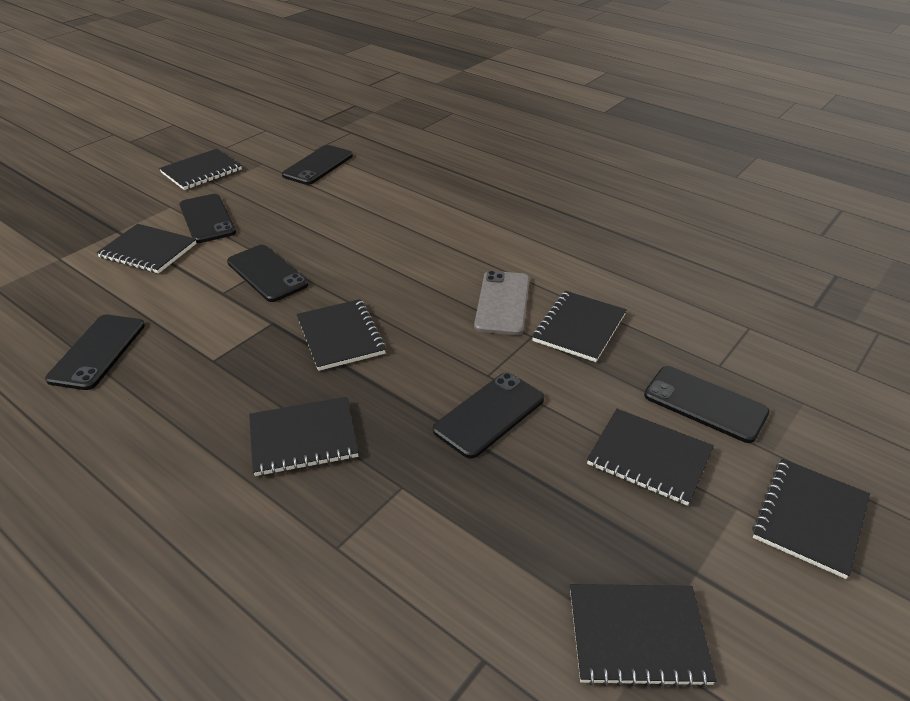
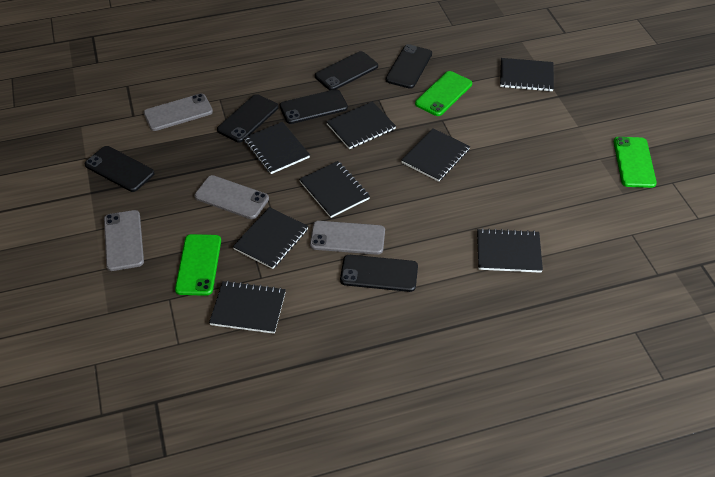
green phone: none = 0 -> [175,234,221,296] [415,71,472,116] [614,137,657,188] = 3
grey phone: [474,270,530,335] = 1 -> [104,210,144,271] [144,94,213,131] [194,175,269,219] [310,221,385,255] = 4

